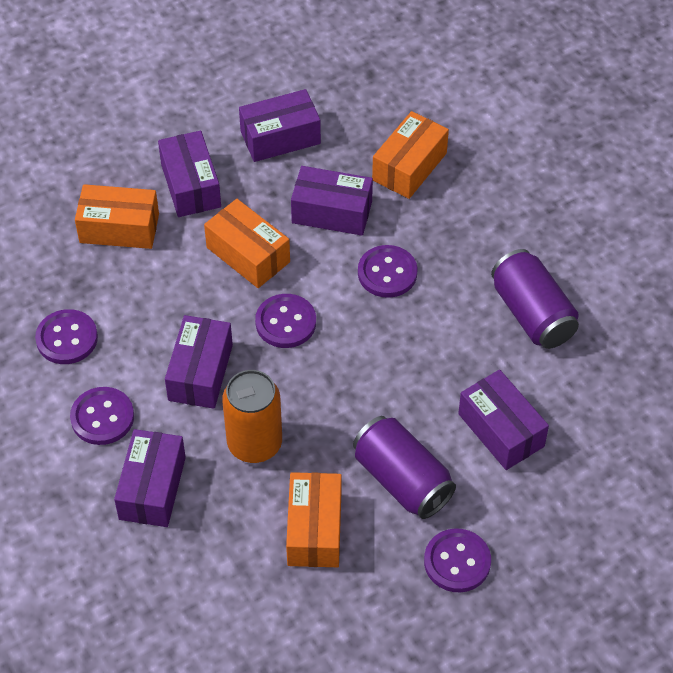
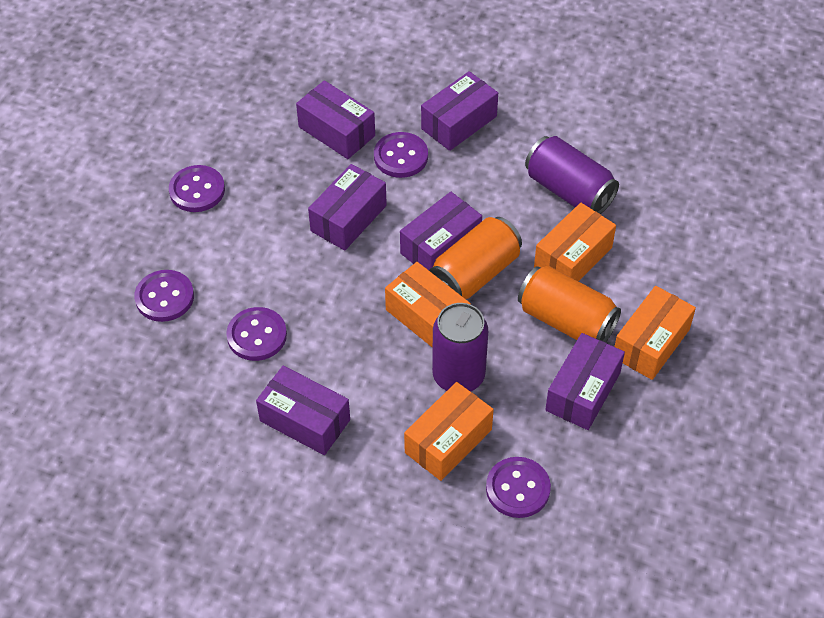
orange can: [222,370,282,463] = 1 -> [429,217,522,299] [518,266,621,343] = 2

